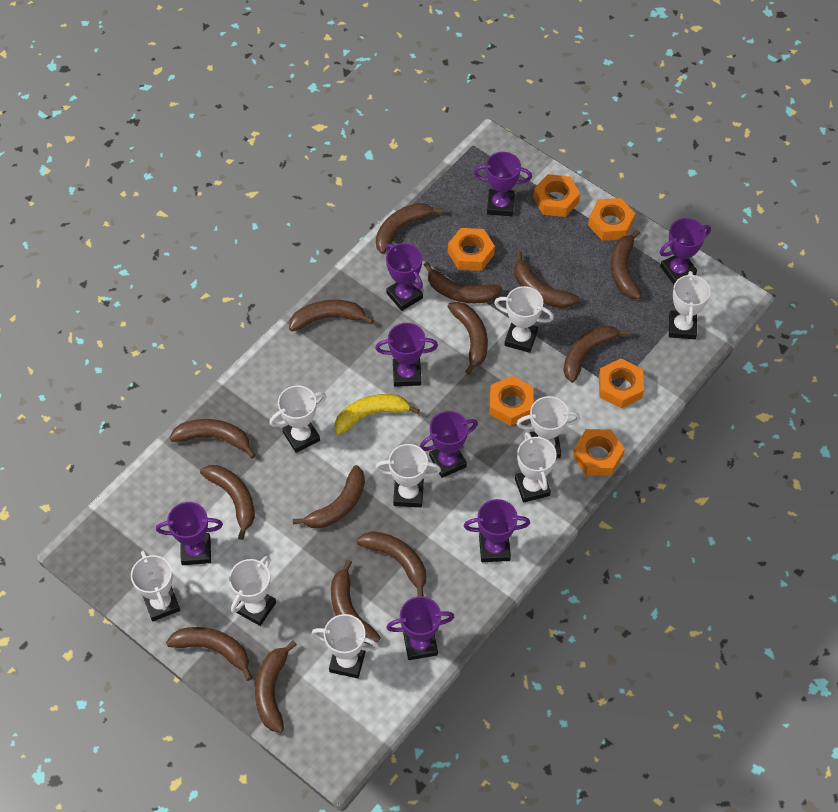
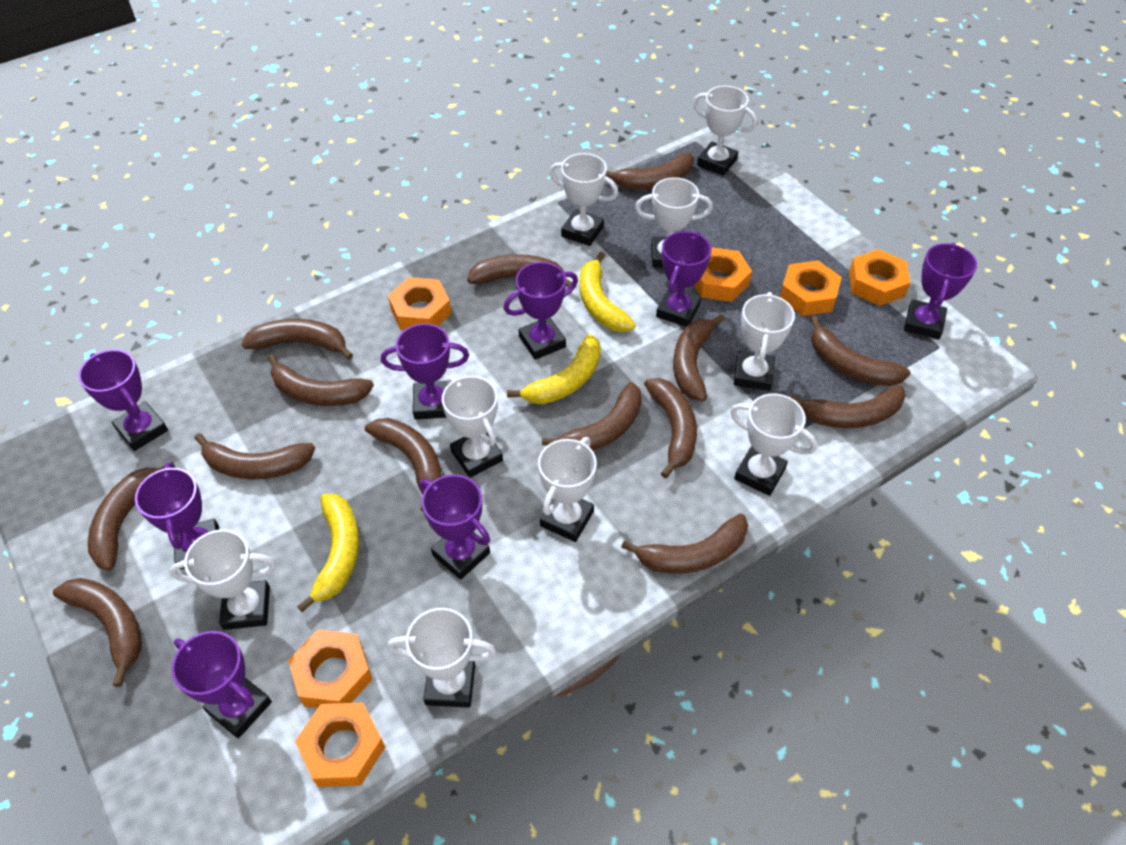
yellow banana: [334,394,420,435] = 1 -> [297,494,359,612] [507,334,601,404] [580,252,636,332] = 3

